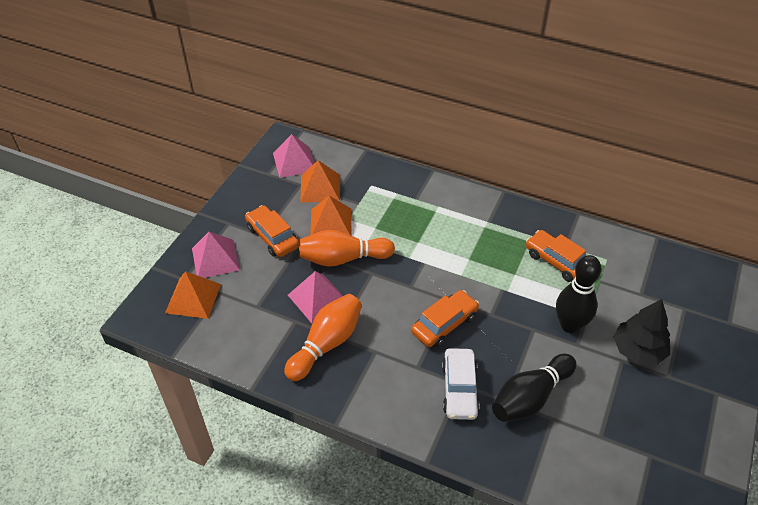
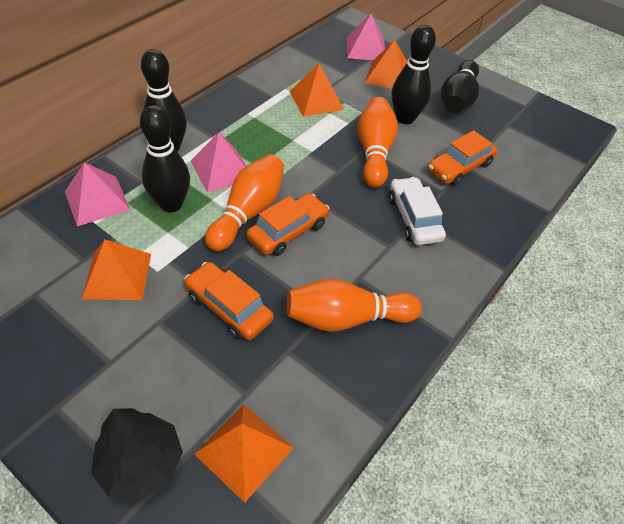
black bowling pin: [492,354,577,422] [556,255,601,333] = 2 -> [140,105,190,213] [141,49,187,152] [392,25,436,124] [441,60,479,113] = 4
orange bowling pin: [284,294,362,381] [299,230,395,267] = 2 -> [205,154,284,251] [286,279,422,332] [357,97,398,188] = 3
orange pyramid: [165,271,221,319] [300,160,340,203] [310,196,351,236] = 3 -> [82,240,151,300] [194,405,294,503] [289,64,344,117] [365,40,407,89] = 4

